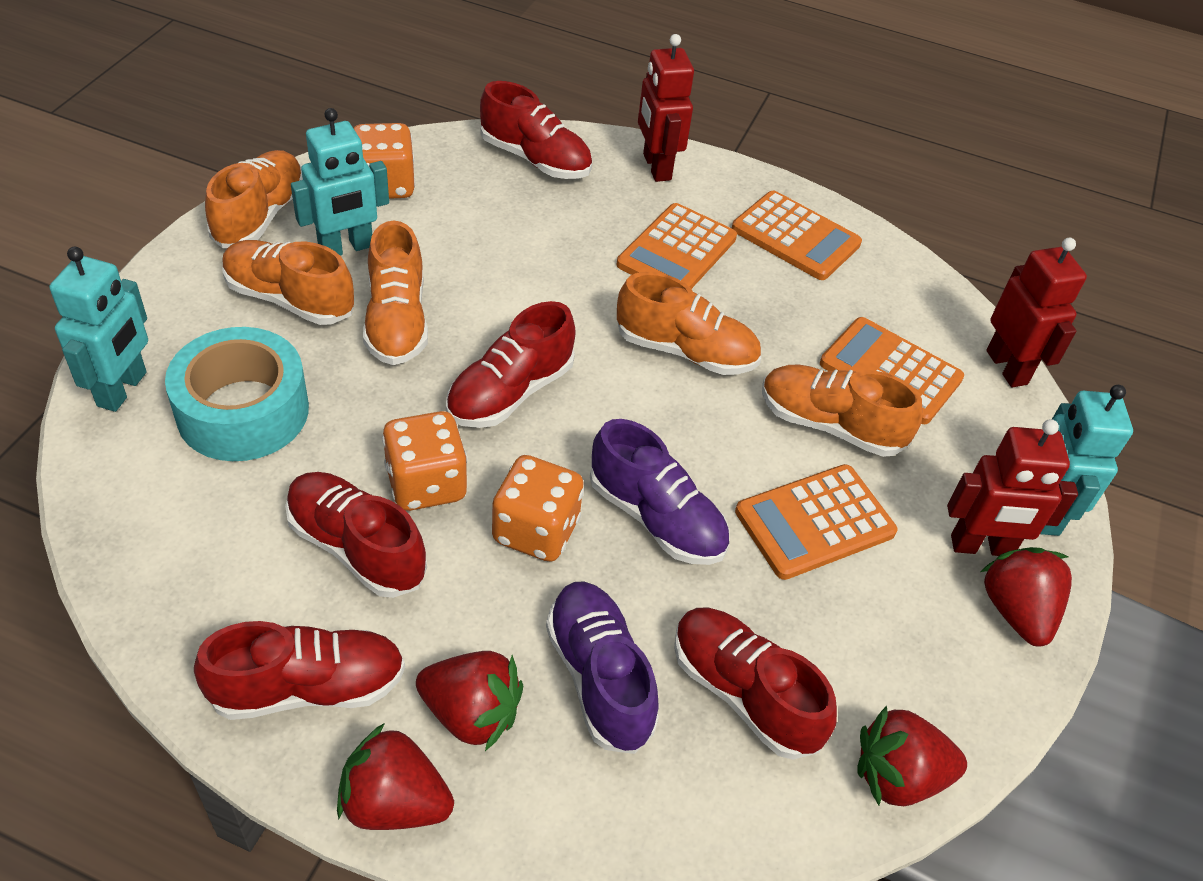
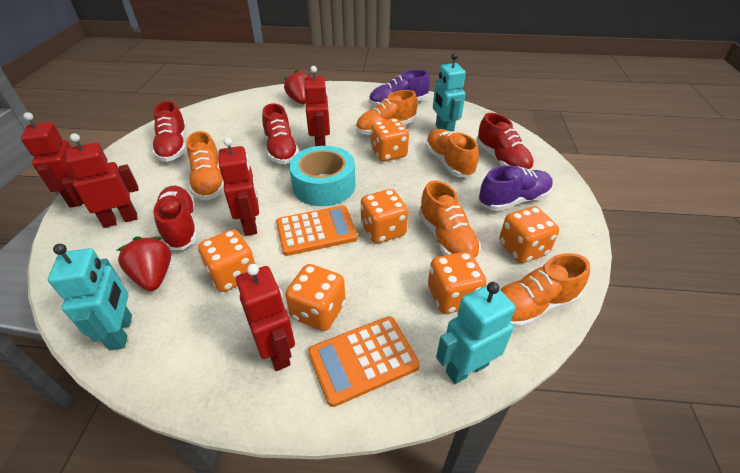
orange calculator: [617,203,737,289] [732,191,862,280] [735,464,897,580] [820,317,964,424] = 4 -> [276,205,358,256] [308,316,420,407] = 2
orange dice: [354,123,416,199] [382,411,468,511] [492,455,584,562] = 3 -> [198,229,255,292] [285,264,346,331] [360,189,408,243] [370,118,409,162] [428,252,487,314] [499,206,559,263] = 6
red robot: [638,34,694,182] [947,419,1078,556] [987,238,1087,387] = 3 -> [21,112,81,208] [62,133,139,228] [218,137,259,236] [236,264,295,371] [305,66,330,146] = 5
red shoe: [194,621,405,720] [285,472,427,598] [446,301,576,428] [480,81,592,179] [674,608,837,759] = 5 -> [152,101,187,162] [154,186,198,250] [262,103,299,164] [476,113,534,170] = 4
red strawberry: [337,723,454,830] [416,651,523,751] [857,706,967,806] [981,547,1072,647] = 4 -> [117,237,171,291] [284,69,310,104] = 2

